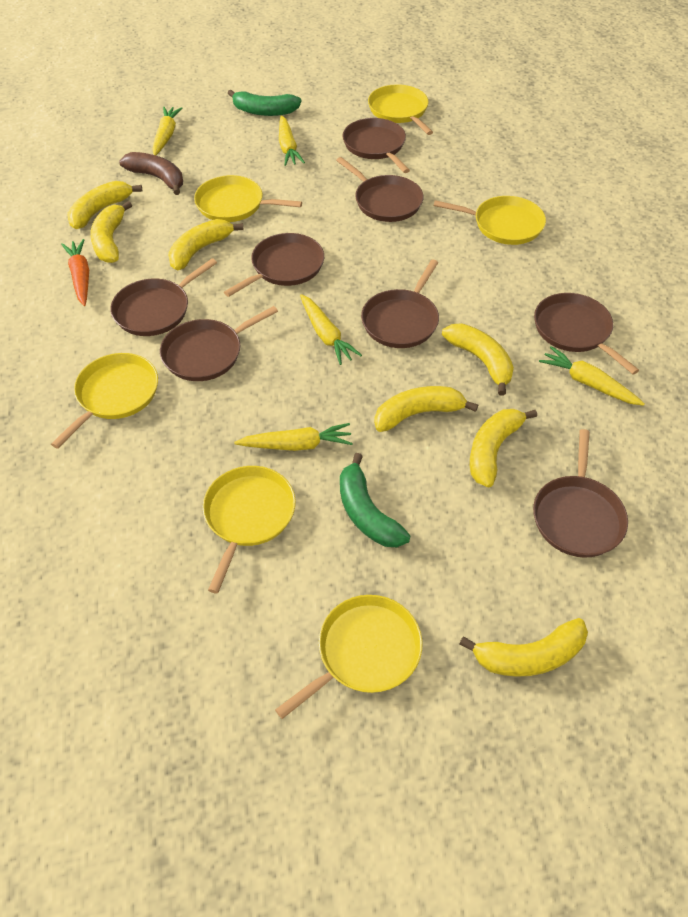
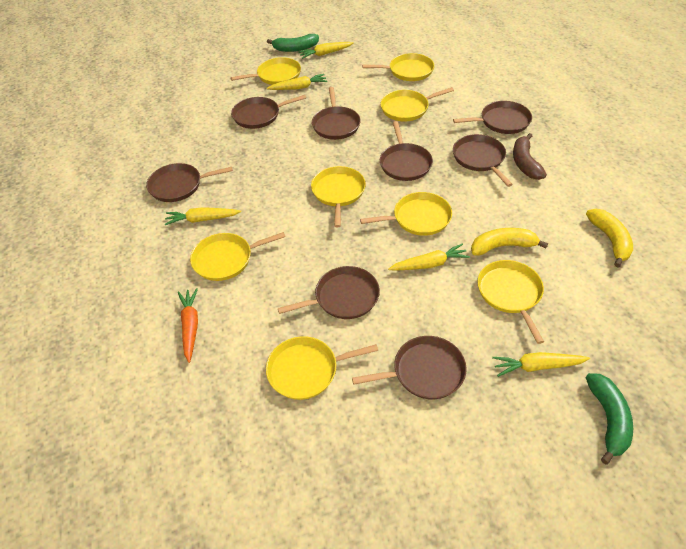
yellow banana: [67,181,142,229] [90,201,132,263] [168,219,244,271] [374,386,478,432] [442,323,514,396] [459,618,588,677] [470,409,537,487] = 7 -> [471,228,548,256] [586,209,633,267] = 2
yellow pan: [51,353,158,449] [194,175,302,222] [203,466,296,593] [275,595,422,719] [368,84,433,135] [434,196,546,245] = 6 -> [190,232,286,281] [230,57,301,85] [266,336,378,400] [311,166,366,228] [360,192,452,236] [362,53,434,81] [380,87,454,121] [477,260,544,344] = 8

